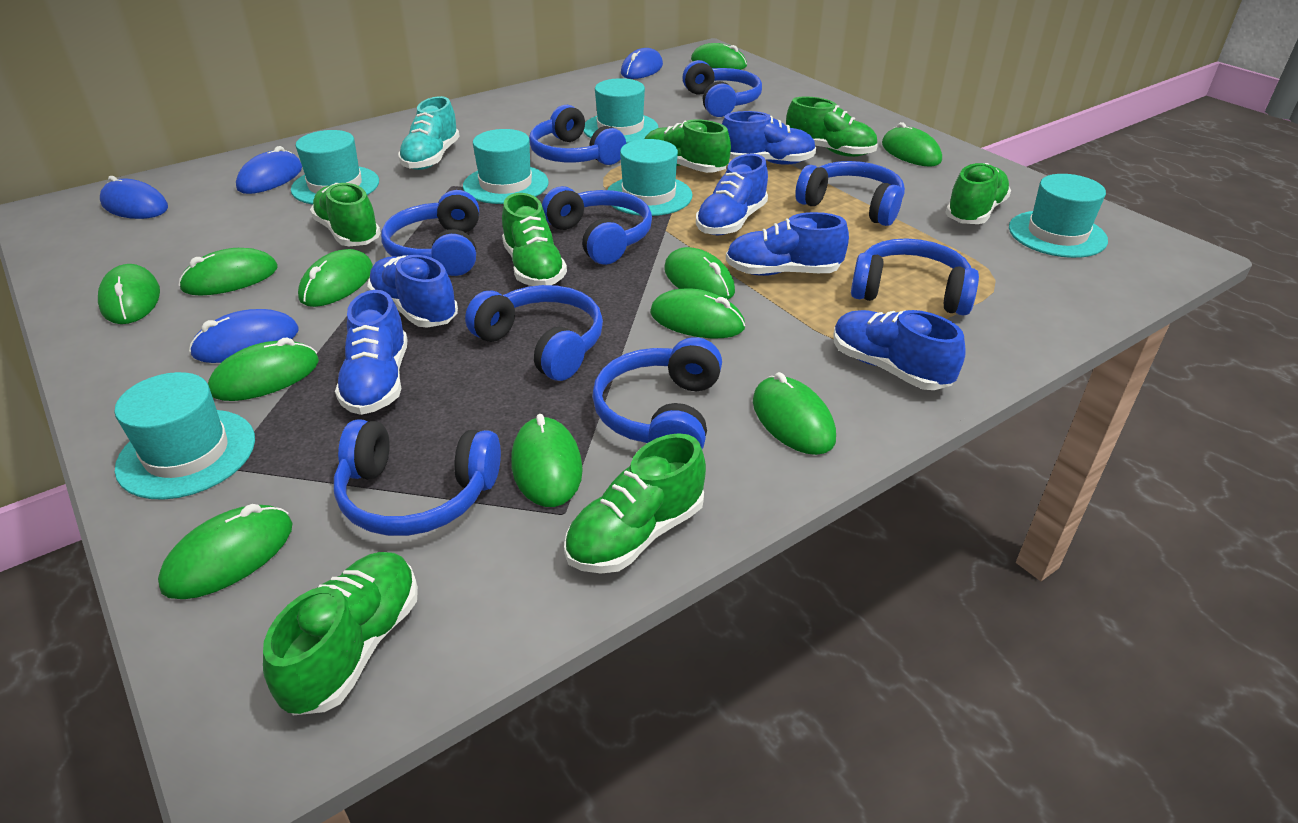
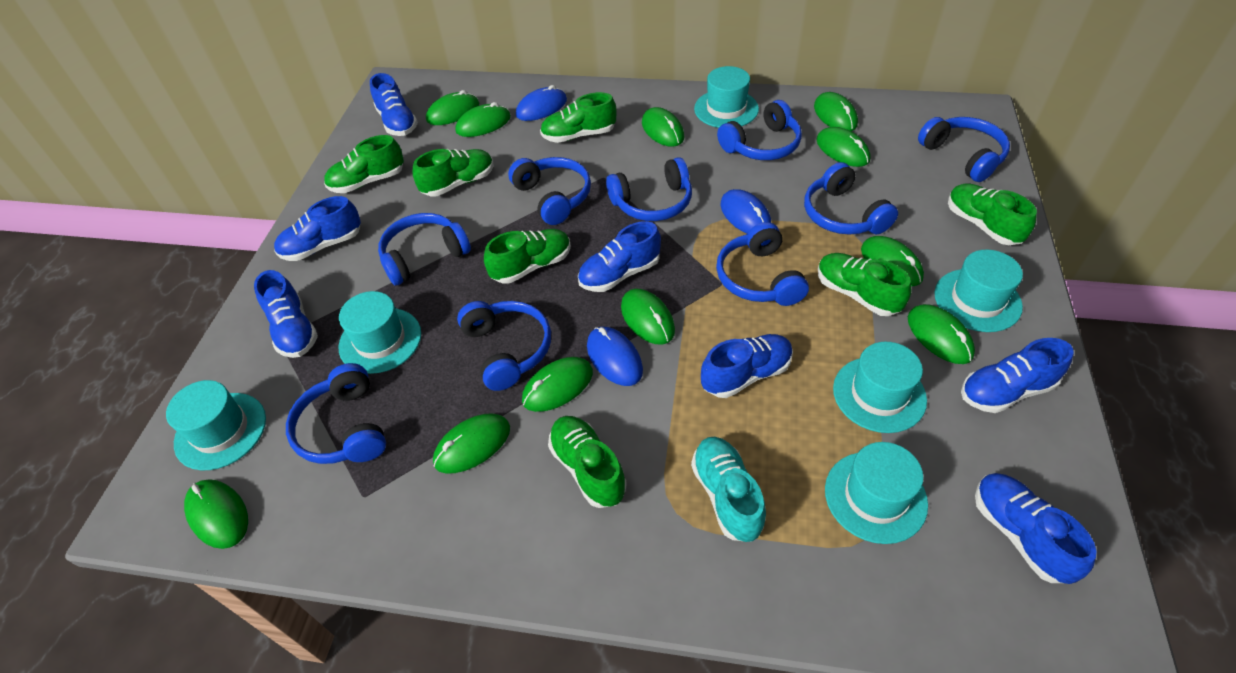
blue mouse: [100,176,168,219] [189,309,299,363] [236,146,302,194] [621,48,663,79] = 4 -> [516,85,567,121] [587,327,643,386] [720,189,771,234] = 3
blue shoe: [335,290,408,415] [367,255,458,328] [696,154,768,235] [722,111,816,165] [726,212,849,276] [833,310,966,390] = 6 -> [254,270,318,358] [274,196,361,261] [370,73,418,136] [578,221,661,292] [701,334,793,398] [961,338,1074,413] [975,473,1097,584] = 7

